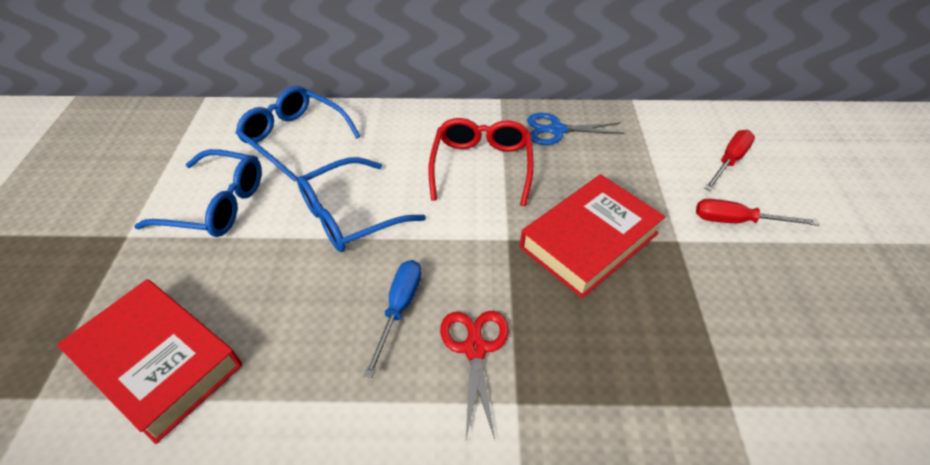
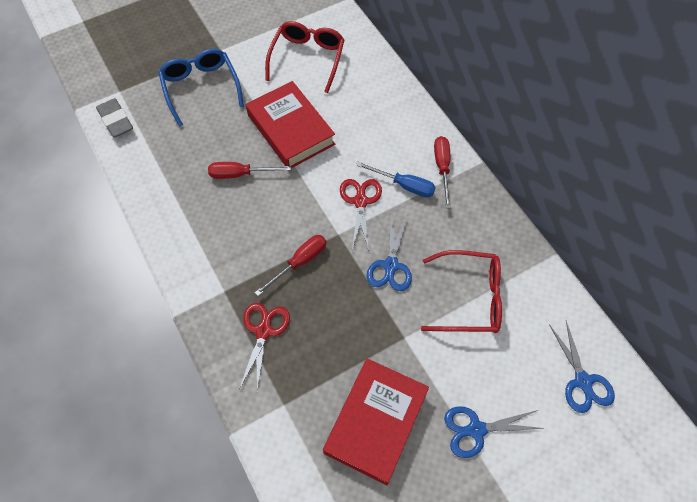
blue glasses: [134,149,262,237] [236,86,360,182] [297,157,426,252] = 3 -> [158,49,244,127] = 1
blue scissors: [527,113,624,145] = 1 -> [366,217,412,291] [444,406,544,458] [549,321,615,413] = 3
grey eraser: none = 0 -> [96,98,133,138] = 1
red glasses: [428,118,533,206] = 1 -> [265,21,345,93] [421,250,502,333] = 2
red scissors: [440,311,509,439] = 1 -> [239,303,290,392] [340,179,382,251] = 2
red screwdriver: [696,199,819,226] [704,130,755,191] = 2 -> [208,162,291,179] [255,235,326,296] [434,136,451,208] = 3

